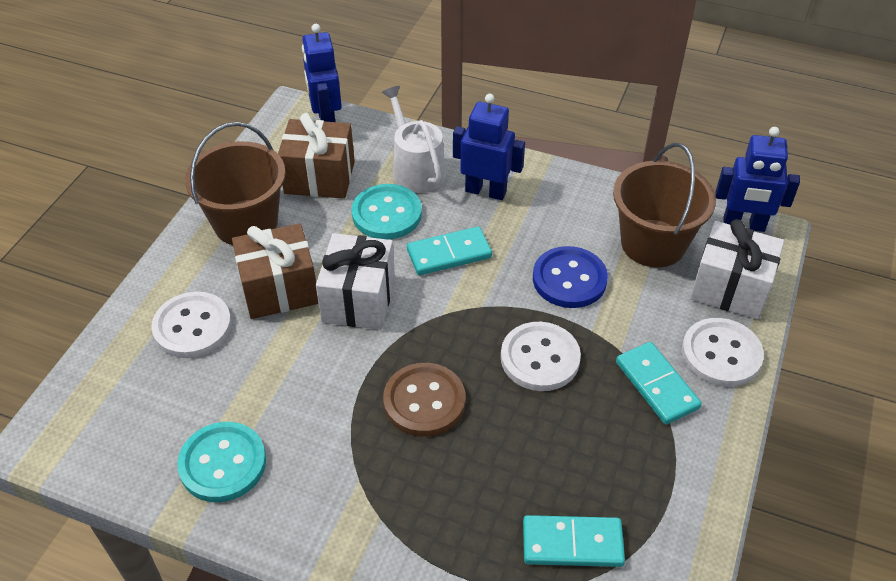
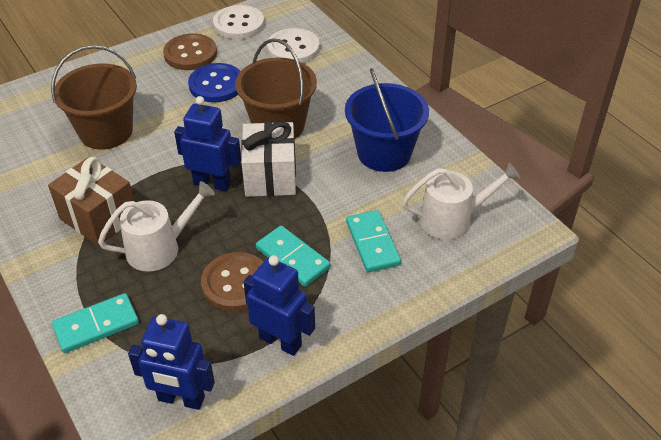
blue bucket: none = 0 -> [345,68,429,172] = 1
brown button: [383,363,465,437] = 1 -> [163,33,217,70] [201,252,264,312] = 2
brown gift: [232,223,318,319] [278,113,355,199] = 2 -> [48,157,134,246] = 1
turquoise button: [177,422,266,502] [351,184,422,239] = 2 -> none = 0
white button: [151,292,232,358] [501,322,581,391] [681,318,764,387] = 3 -> [213,5,264,39] [267,28,320,63] = 2
white gift: [316,233,395,330] [690,219,784,320] = 2 -> [241,121,296,197] = 1
white watering can: [382,86,446,193] = 1 -> [98,181,215,272] [402,163,520,240] = 2

